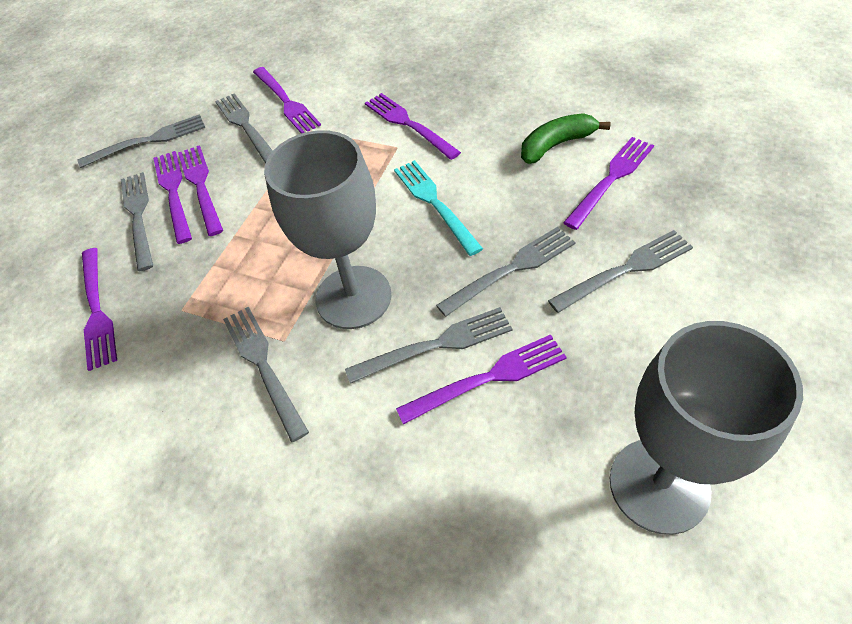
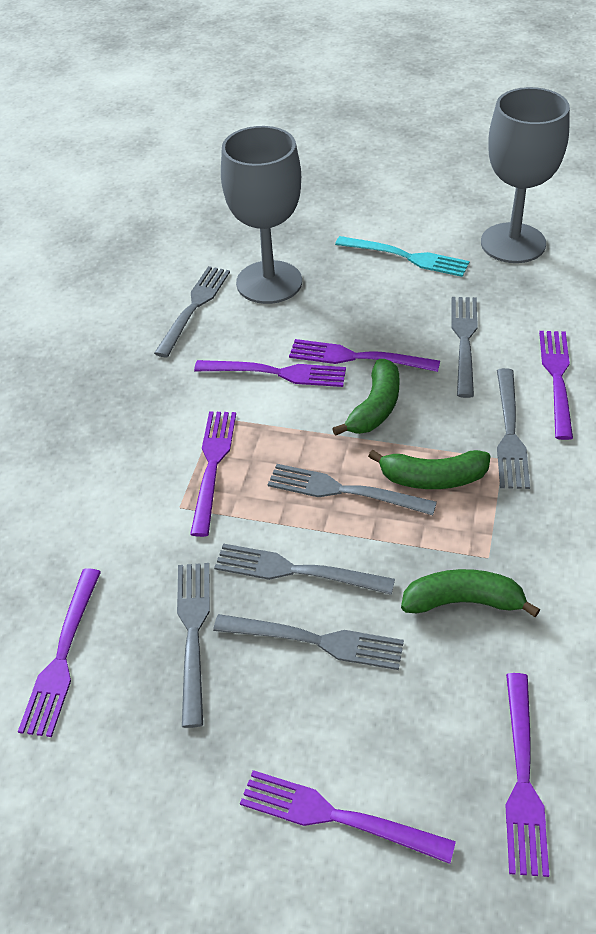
green banana: [521,113,611,164] = 1 -> [332,359,400,436] [368,450,491,489] [401,569,540,617] = 3

